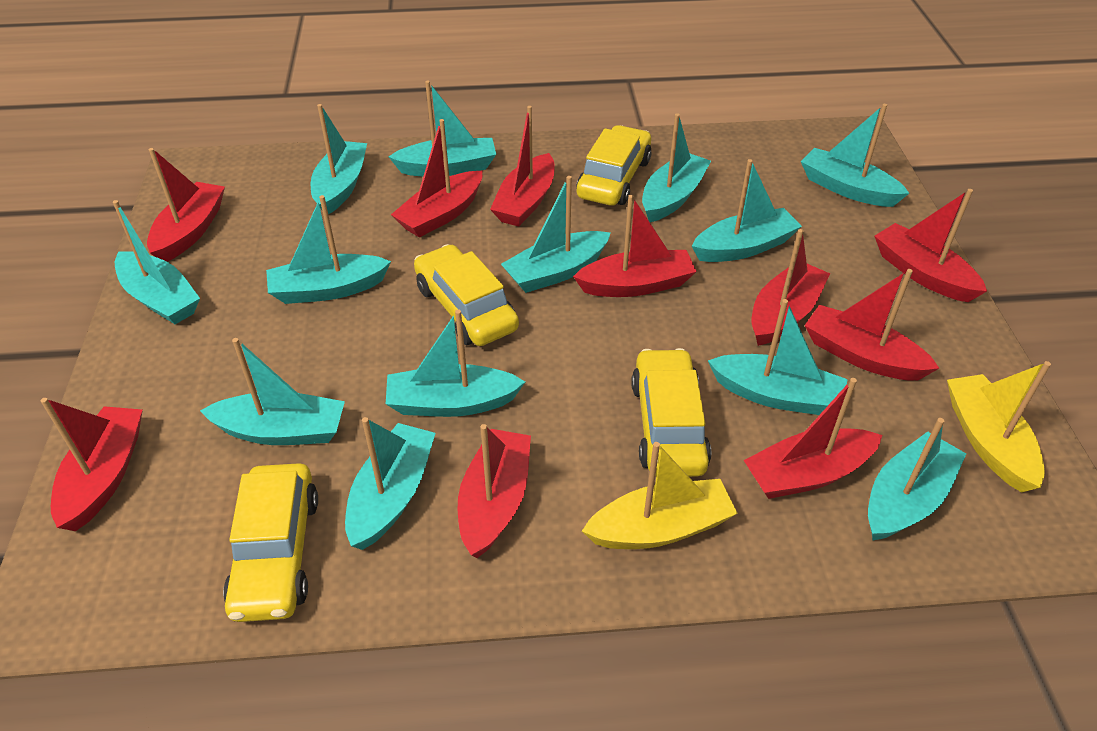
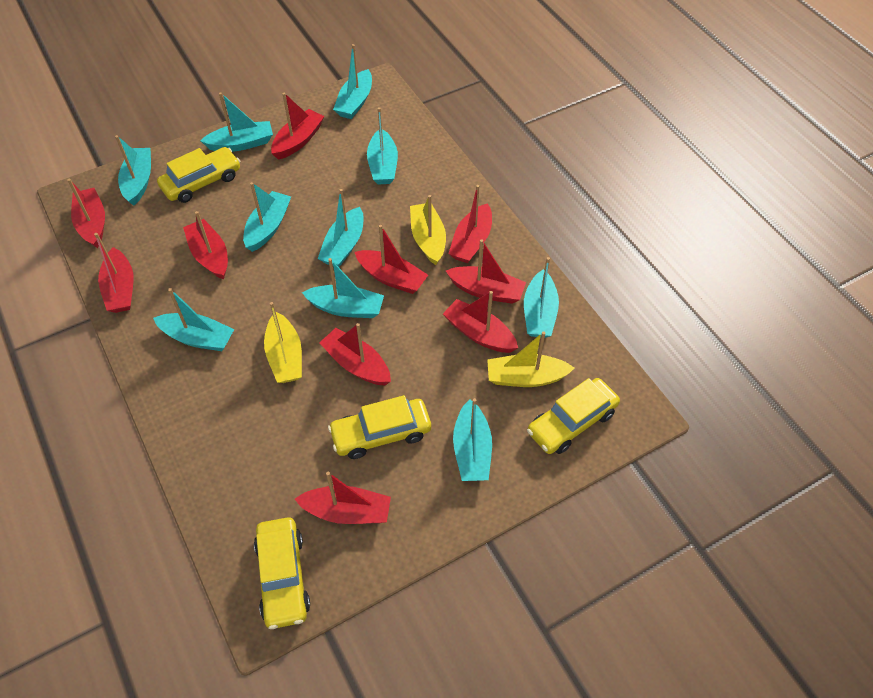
turquoise boat: [113,200,200,324] [200,338,345,445] [266,195,391,304] [311,104,367,214] [345,417,436,550] [386,310,525,417] [389,81,496,176] [501,176,611,293] [642,113,711,222] [692,159,802,262] [708,299,848,415] [801,104,909,207] [868,418,966,540] = 13 -> [115,135,151,206] [153,288,234,351] [200,92,273,152] [243,182,291,252] [302,258,384,318] [318,189,363,267] [333,44,372,119] [367,107,398,185] [453,398,492,481] [524,257,559,338] = 10
yellow boat: [582,442,738,549] [947,361,1051,492] = 2 -> [264,302,302,383] [410,195,446,265] [487,331,574,387] = 3

